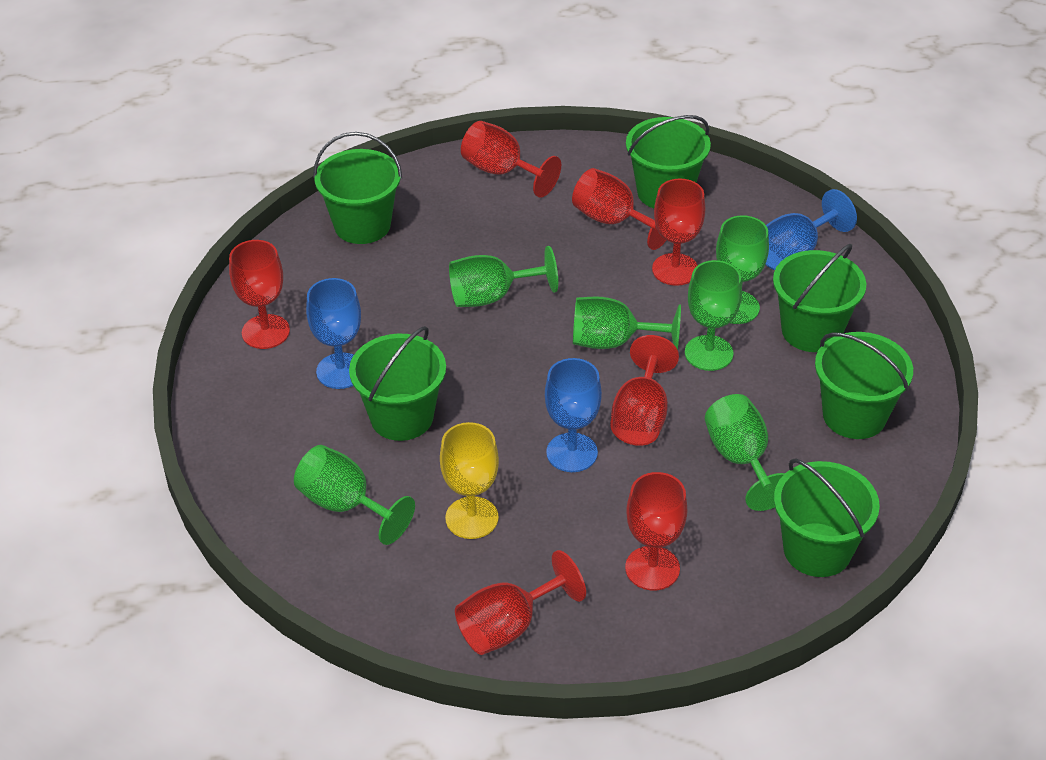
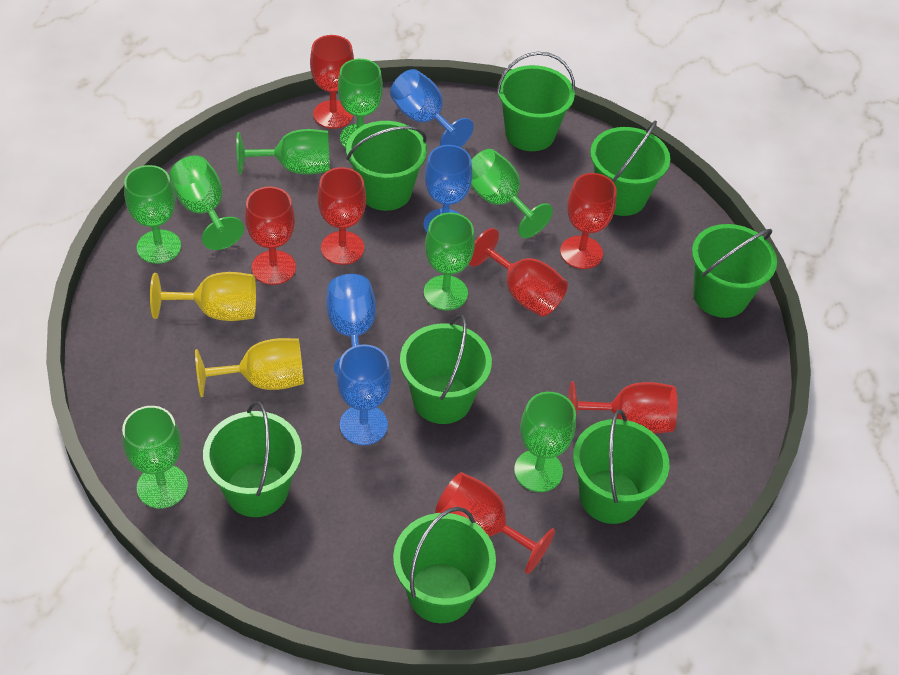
blue goblet: [306,278,361,389] [545,358,602,472] [765,189,857,270] = 3 -> [326,274,376,374] [337,344,391,445] [390,69,474,147] [423,145,472,233] = 4
green bucket: [313,132,402,244] [349,326,446,441] [626,115,711,208] [773,244,866,352] [774,458,880,577] [815,332,913,439] = 6 -> [203,401,302,517] [346,121,427,211] [393,507,496,623] [400,315,492,424] [497,52,575,151] [573,410,669,524] [590,120,670,216] [692,224,777,318] = 8
green goblet: [294,445,415,545] [449,246,558,307] [573,296,681,350] [685,260,742,371] [705,394,785,511] [716,215,769,324] = 6 -> [122,406,188,508] [124,165,181,264] [169,155,244,250] [236,129,330,175] [338,59,383,148] [424,213,475,310] [471,149,553,238] [514,392,576,492] = 8
yellow goblet: [440,422,499,539] = 1 -> [150,272,256,321] [195,338,304,397] = 2

